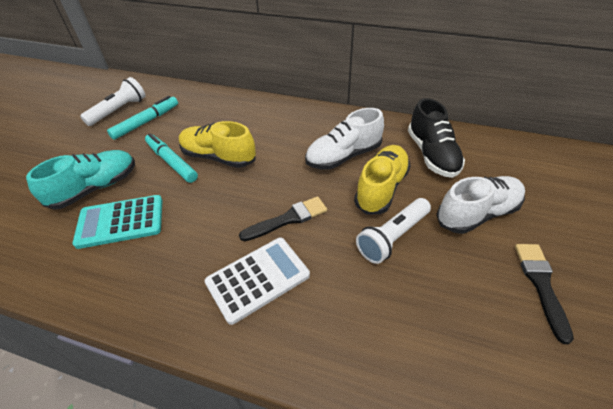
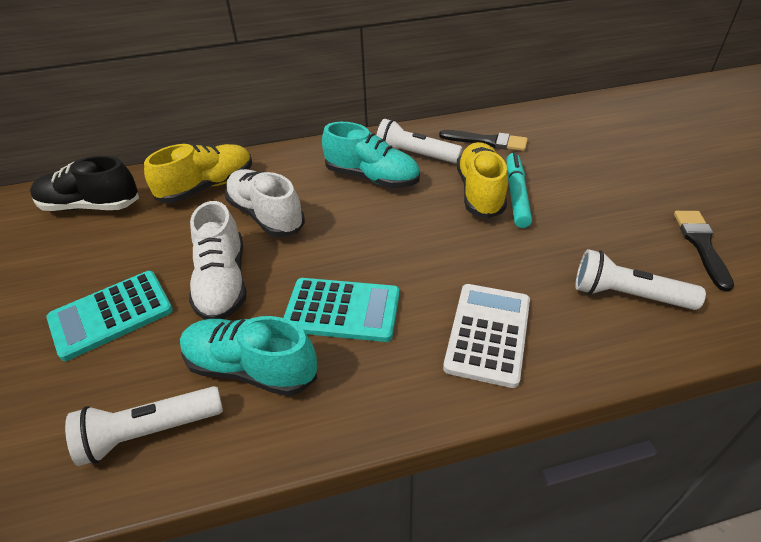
turquoise calculator: [72,195,163,249] = 1 -> [46,271,173,361] [283,278,399,342] = 2
turquoise marker: [107,96,178,140] [145,133,198,183] = 2 -> [507,152,532,228] = 1
turquoise shoe: [26,150,135,210] = 1 -> [180,316,317,396] [322,122,420,188] = 2
white flashlight: [80,77,146,126] [356,198,431,264] = 2 -> [65,386,223,466] [376,119,463,164] [575,249,706,310] = 3

